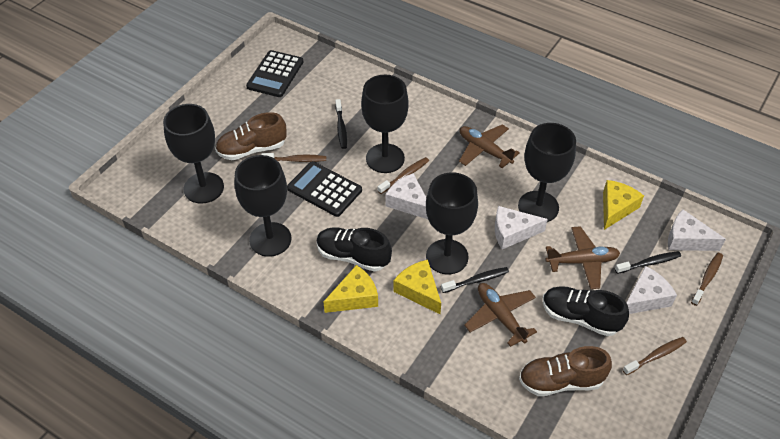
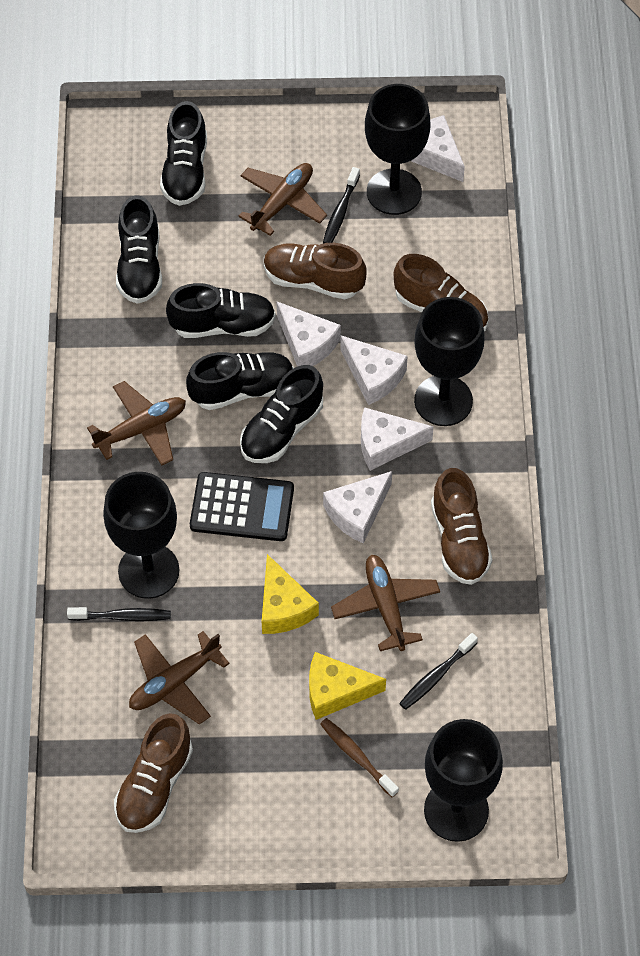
black calculator: [246,50,304,97] [287,161,362,217] = 2 -> [190,472,294,541] = 1
black goblet: [163,104,224,204] [235,155,291,257] [361,75,409,173] [426,172,478,274] [518,123,576,222] = 5 -> [103,472,179,599] [365,84,430,215] [414,297,485,426] [424,719,503,842] = 4
black shoe: [316,227,392,272] [543,286,629,336] = 2 -> [116,195,162,304] [160,101,207,206] [166,283,276,338] [186,352,294,410] [240,365,323,463] = 5
brown plane: [459,124,520,168] [464,283,537,347] [545,226,620,289] = 3 -> [87,381,186,466] [129,631,230,725] [238,163,327,236] [331,555,440,651] = 4
brown shoe: [215,112,287,160] [519,346,612,396] = 2 -> [114,713,193,833] [264,243,367,299] [393,254,488,332] [431,468,493,585] = 4
brown toothbrush: [261,153,326,162] [377,157,429,194] [623,337,687,375] [691,253,723,306] = 4 -> [320,718,399,797] = 1
white cheese: [385,173,428,219] [495,206,548,249] [626,266,677,314] [668,209,726,251] = 4 -> [277,302,341,367] [323,471,392,543] [340,335,408,405] [361,407,434,471] [411,115,465,182] = 5
yellow cheese: [323,265,378,313] [394,260,441,314] [603,180,644,230] = 3 -> [262,554,319,634] [309,652,386,720] = 2

